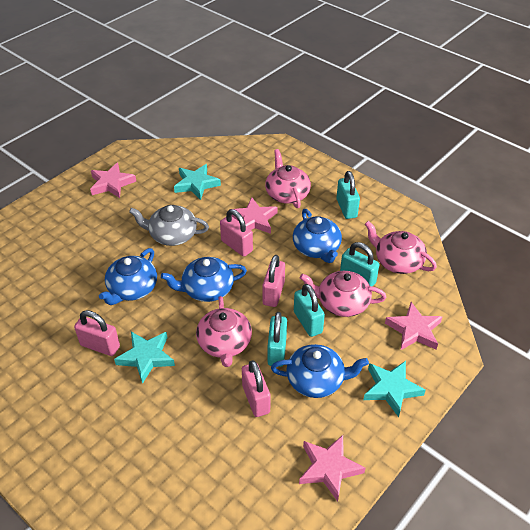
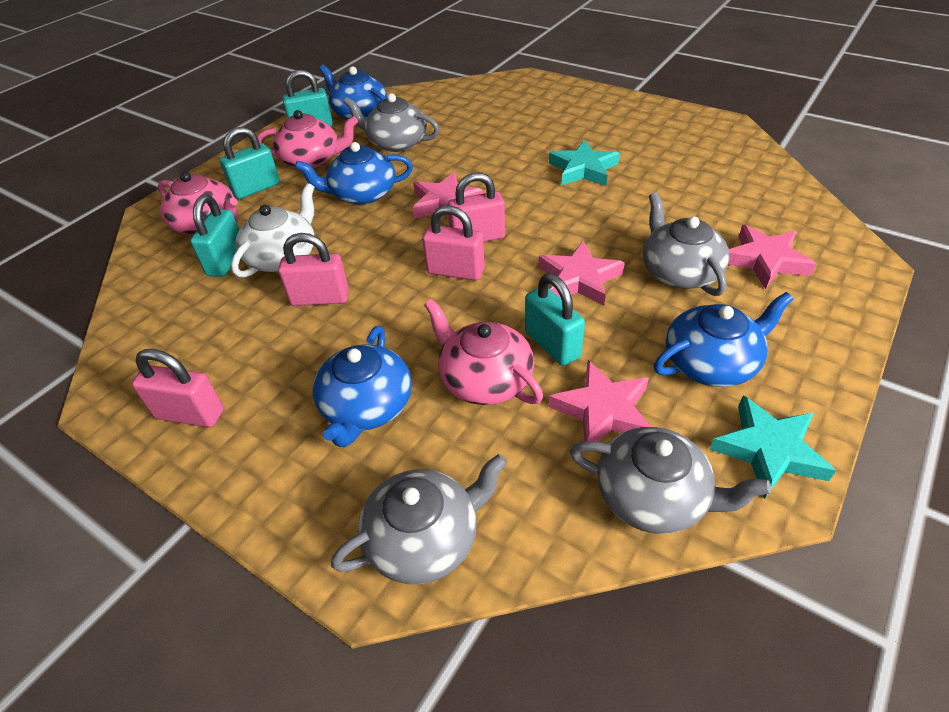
grey teapot: [129,205,209,246] = 1 -> [331,454,507,584] [343,93,440,152] [570,427,771,534] [643,192,730,296] = 4
pink teapot: [196,296,252,367] [265,149,311,208] [300,271,386,317] [365,221,437,274] = 4 -> [158,172,238,235] [257,110,358,168] [424,299,543,405] = 3
turquoise star: [114,332,175,384] [174,164,221,200] [363,361,426,417] = 3 -> [549,140,620,186] [710,396,836,499] = 2
white teapot: none = 0 -> [231,183,315,278] = 1

